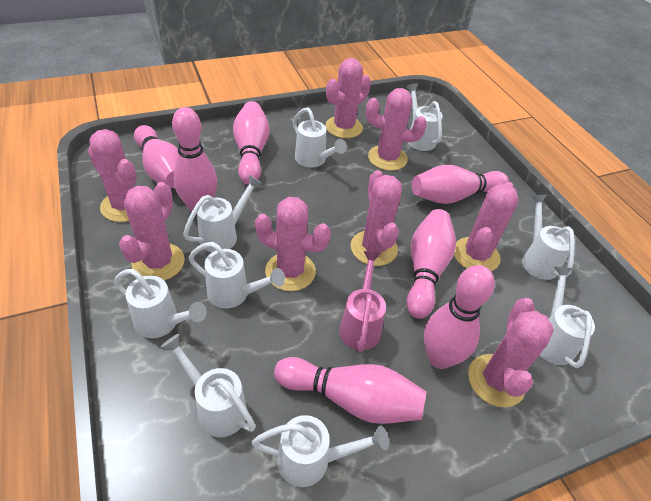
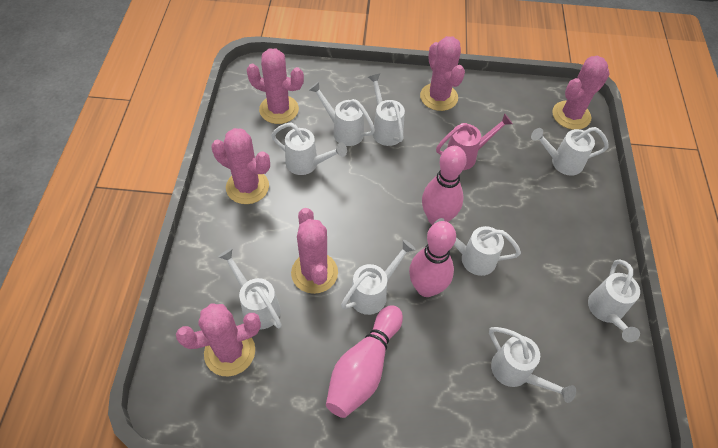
pink bowling pin: [134,125,178,188] [172,107,218,212] [233,101,270,185] [274,357,427,424] [406,209,456,319] [412,165,509,204] [424,265,495,369] = 7 -> [326,305,403,418] [409,221,456,297] [422,146,467,225] = 3
pink cactus: [88,129,137,222] [119,182,185,281] [255,197,331,291] [325,58,371,138] [351,170,402,266] [366,88,427,171] [454,182,519,271] [468,298,554,407] = 8 -> [176,303,261,377] [211,128,270,204] [246,48,304,124] [291,208,338,294] [420,36,465,111] [552,56,610,130] = 6

